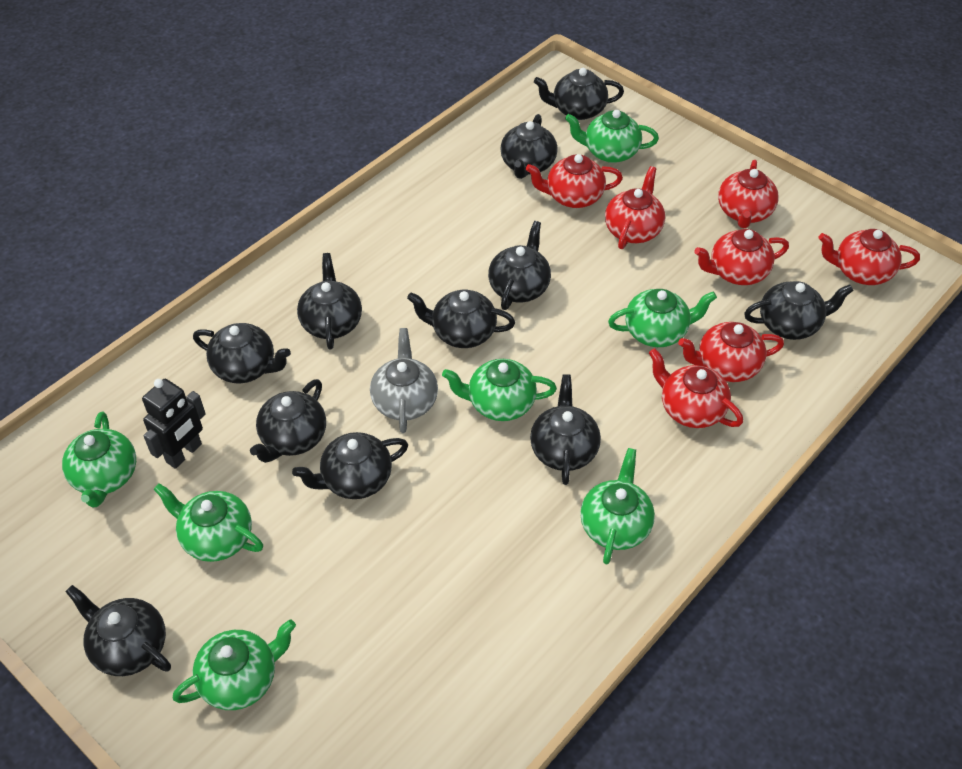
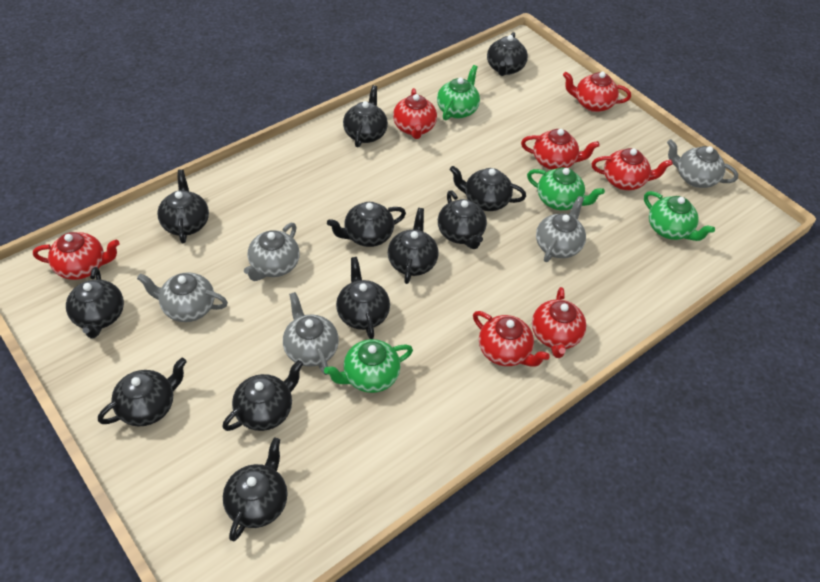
black robot: [142,379,206,469] = 1 -> none = 0
black teapot: [65,585,171,676] [193,323,291,383] [250,379,326,463] [292,432,408,499] [297,253,362,350] [407,290,515,348] [488,221,551,310] [500,114,558,179] [530,374,601,485] [534,68,624,120] [744,281,853,340] = 11 -> [66,267,124,339] [98,358,187,427] [157,169,209,243] [222,360,303,431] [223,438,288,541] [327,202,406,247] [336,257,390,339] [343,85,388,147] [388,208,439,284] [438,190,487,249] [450,166,526,211] [487,32,528,76] = 12
green teapot: [62,412,136,508] [153,483,263,562] [173,619,296,710] [442,359,557,421] [565,110,659,163] [580,448,655,564] [608,289,717,347] = 7 -> [324,339,413,393] [437,65,480,120] [527,167,605,210] [644,191,715,241] = 4
grey teapot: [370,328,438,433] = 1 -> [137,272,228,322] [244,223,300,281] [283,292,339,375] [536,196,586,262] [667,139,738,188] = 5

